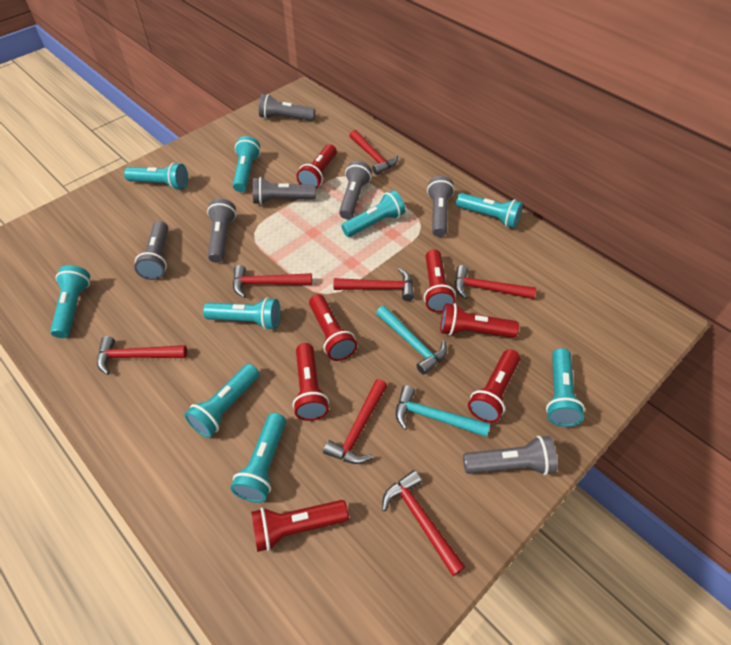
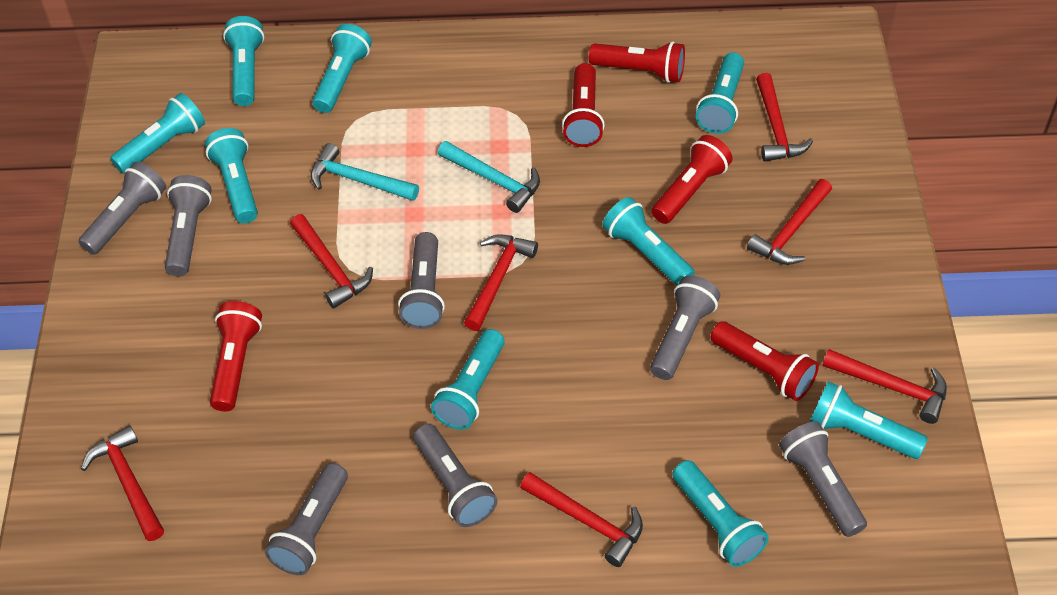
red flashlight: [251,500,349,552] [293,343,329,421] [297,144,337,189] [309,294,357,361] [424,249,456,313] [440,303,519,338] [468,349,520,423] = 7 -> [210,301,262,411] [562,63,605,147] [589,41,685,83] [651,135,733,224] [711,321,819,401] = 5

